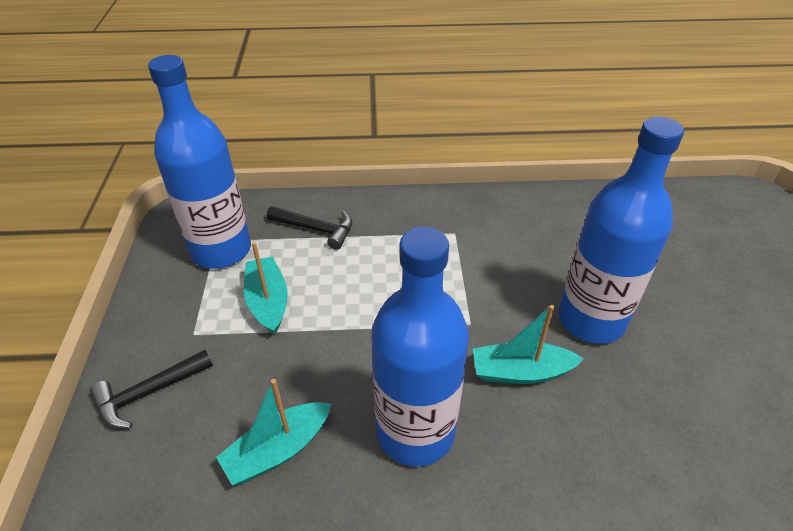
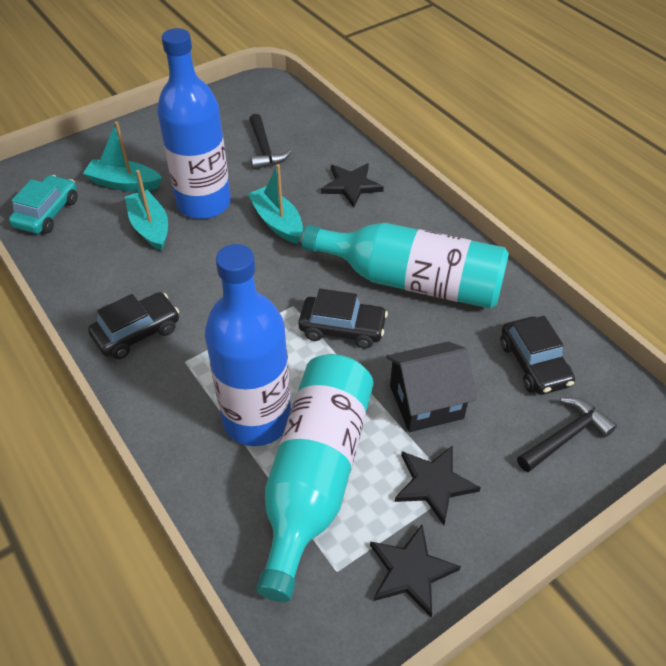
black car: none = 0 -> [88,292,179,359] [298,289,388,349] [500,316,575,395] = 3
black house: none = 0 -> [386,341,477,432] = 1
black star: none = 0 -> [321,164,384,208] [370,525,461,617] [394,446,481,525] = 3
blue bottle: [148,55,251,269] [371,227,469,466] [558,117,684,344] = 3 -> [157,28,231,219] [205,244,291,446] = 2
turquoise bottle: none = 0 -> [256,354,373,602] [302,223,509,309] = 2
turquoise car: none = 0 -> [9,175,77,234] = 1

